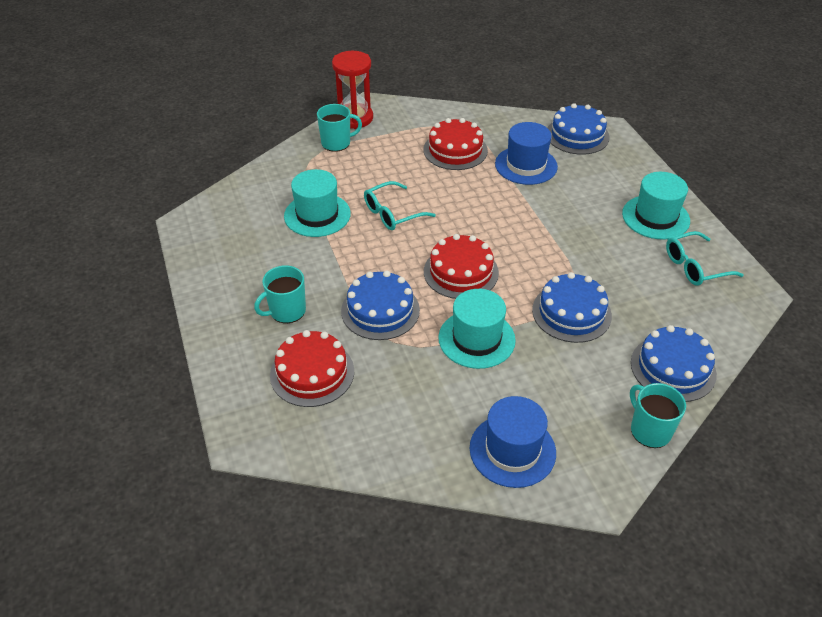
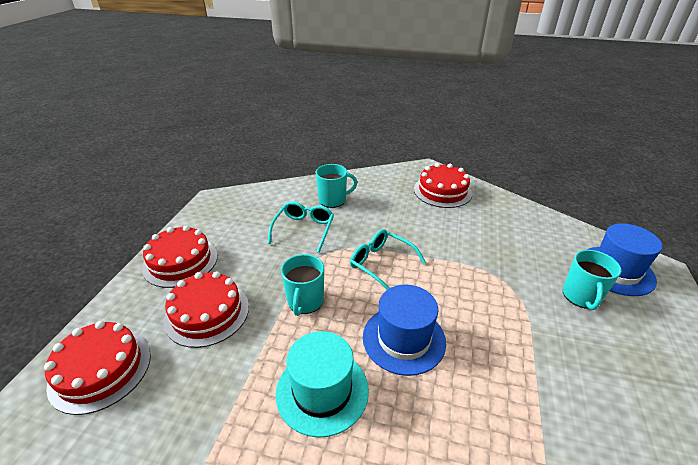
blue cake: [341,271,420,340] [532,272,612,343] [548,103,610,155] [631,325,717,402] = 4 -> none = 0
red cake: [270,330,354,407] [423,118,488,170] [424,234,499,299] = 3 -> [44,321,151,415] [142,225,218,288] [164,271,249,348] [414,163,472,208] = 4
red hourglass: [332,51,373,129] = 1 -> none = 0
turquoise hat: [284,169,351,237] [438,289,516,369] [622,172,690,239] = 3 -> [276,331,369,438] = 1

